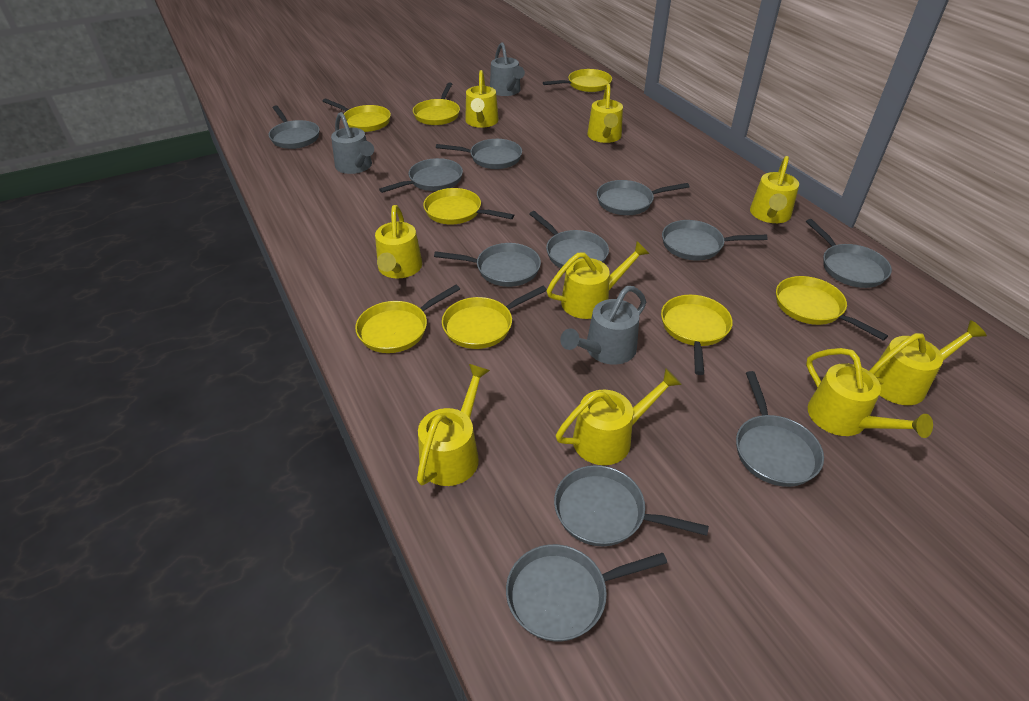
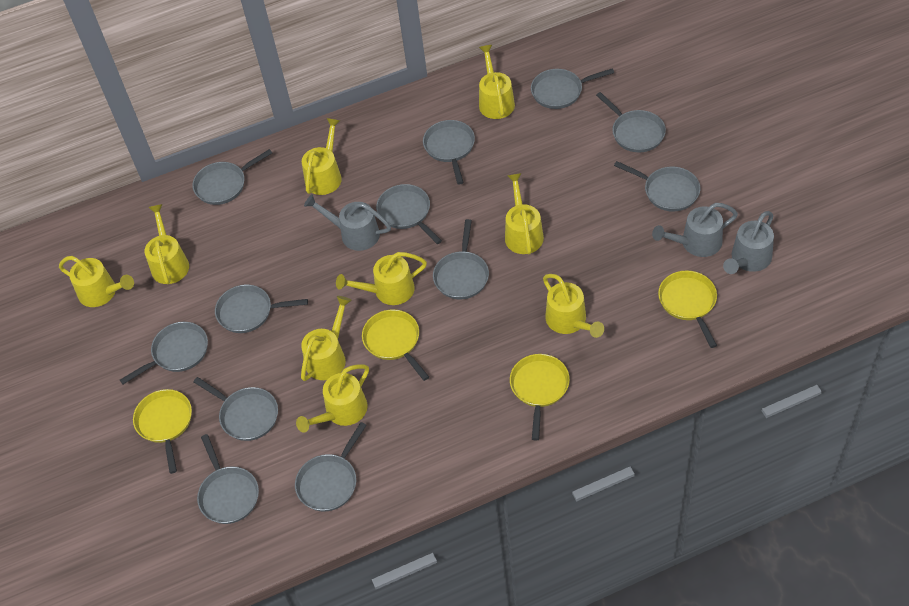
grey pan: [269,105,320,149] [379,158,463,193] [434,243,541,287] [436,139,522,169] [506,544,667,642] [530,211,609,268] [554,465,709,546] [597,180,689,215] [662,220,768,260] [736,371,824,487] [806,219,892,288] = 11 -> [120,322,208,384] [192,149,272,205] [193,377,278,441] [197,434,259,524] [215,285,308,333] [295,422,367,512] [376,184,442,244] [423,120,475,185] [433,219,489,299] [531,68,614,109] [596,92,666,152] [614,161,700,212] = 12
yellow pan: [323,98,391,132] [355,285,460,353] [413,83,460,125] [423,188,514,224] [442,286,547,349] [543,69,612,92] [661,295,733,375] [776,276,888,340] = 8 -> [133,389,192,474] [362,309,429,381] [510,354,570,441] [658,271,717,348] = 4

